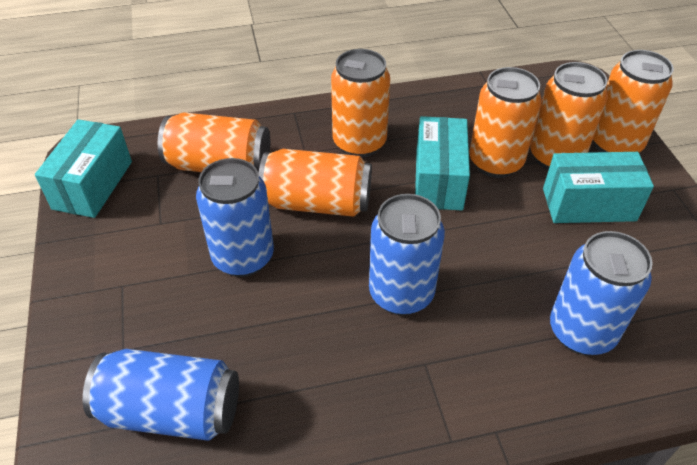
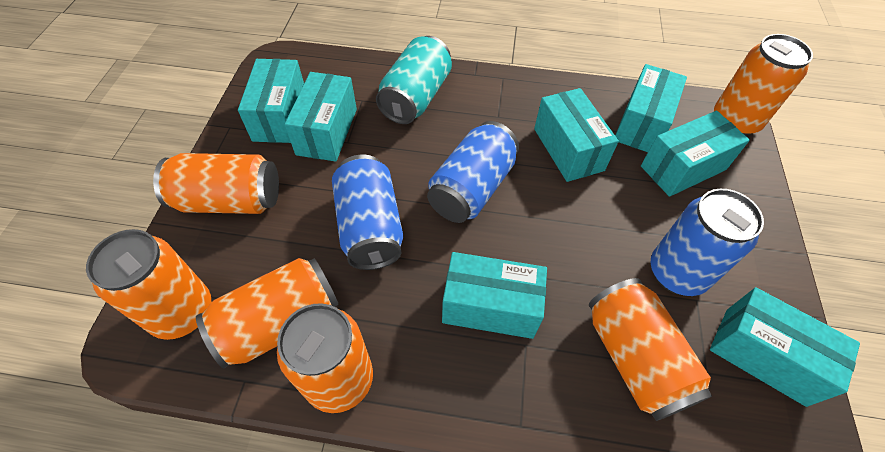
blue can: [83,349,239,441] [196,158,274,277] [369,194,445,315] [550,231,653,355] = 4 -> [332,155,403,270] [427,121,519,223] [651,189,764,296] = 3
turquoise box: [35,119,132,218] [415,116,470,210] [543,152,654,223] = 3 -> [238,59,304,143] [284,72,357,162] [442,252,547,339] [534,88,619,182] [615,64,687,152] [641,111,750,197] [710,287,860,407] = 7
turquoise can: none = 0 -> [376,36,452,124] = 1

